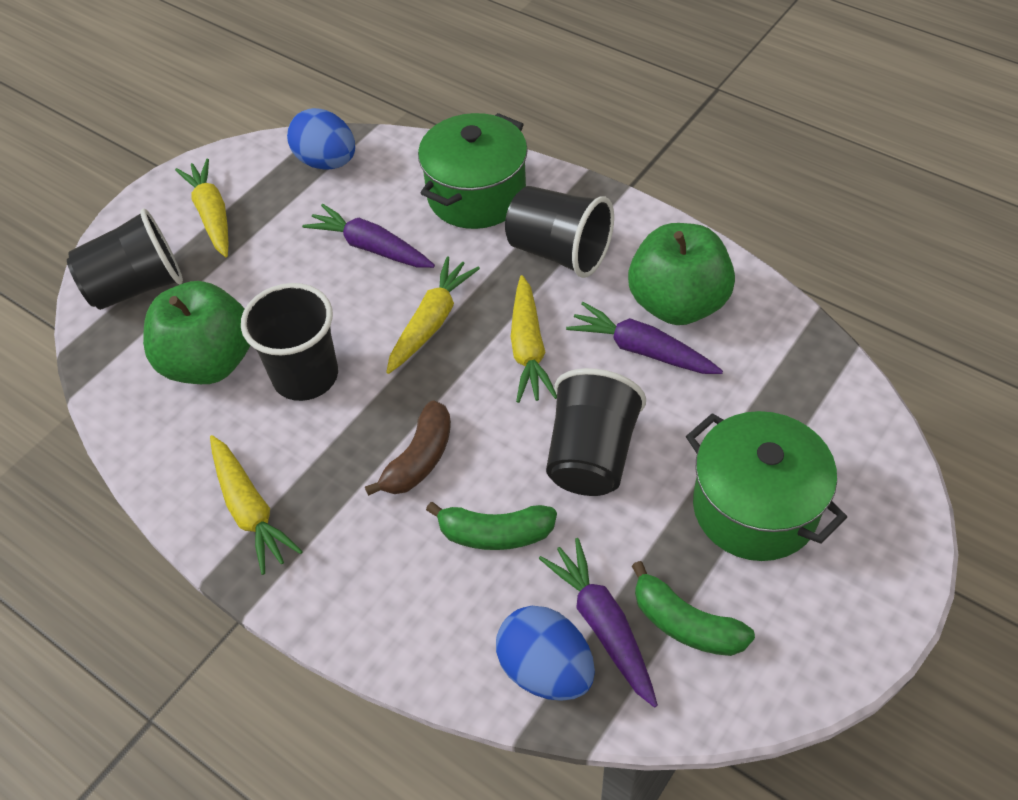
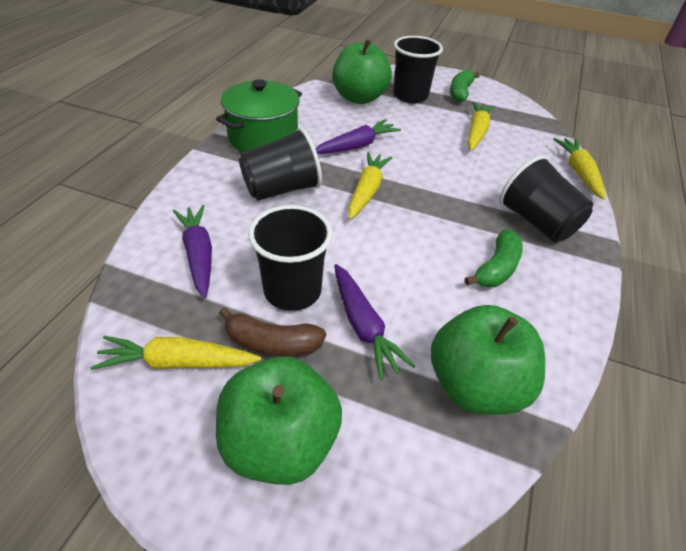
blue egg: [287,108,355,170] [496,606,595,701] = 2 -> none = 0
green apple: [143,281,250,384] [628,223,735,325] = 2 -> [216,356,342,485] [332,39,392,104] [431,305,545,415] = 3
green pot: [418,113,528,229] [686,411,847,561] = 2 -> [216,79,302,152] = 1

